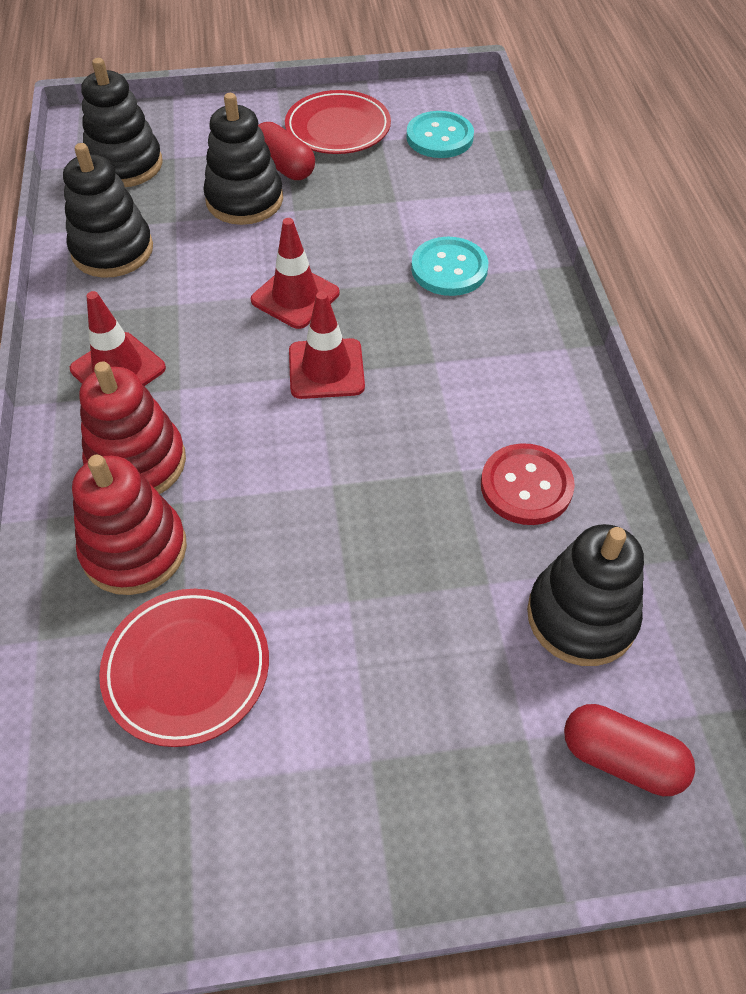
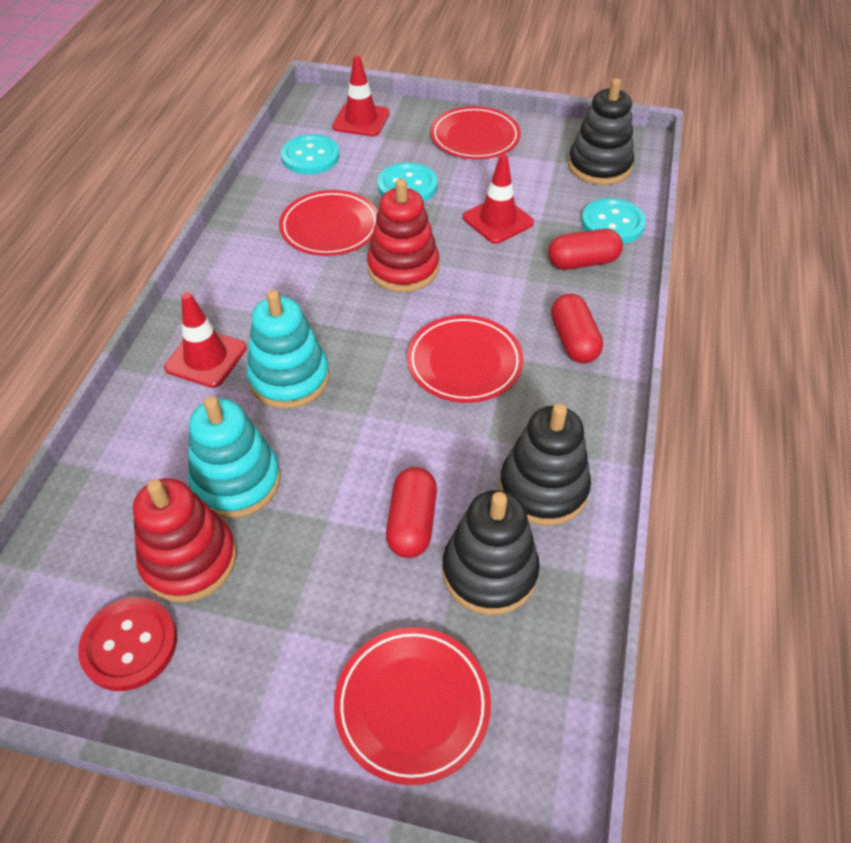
black stacking toy: [63,143,153,278] [81,58,163,187] [203,93,283,225] [527,524,644,666] = 4 -> [442,490,540,615] [499,403,591,526] [568,78,634,185] = 3
red capsule: [258,122,315,180] [564,704,695,796] = 2 -> [386,467,437,558] [548,229,623,270] [551,294,603,363] = 3
red plate: [99,589,269,747] [285,90,391,154] = 2 -> [279,190,378,256] [334,627,491,785] [407,315,523,403] [430,106,521,159] = 4
turquoise button: [406,111,474,158] [411,237,488,296] = 2 -> [281,134,339,174] [377,162,437,202] [581,198,646,244] = 3
turquoise stacking toy: none = 0 -> [188,396,281,518] [246,290,329,409] = 2

